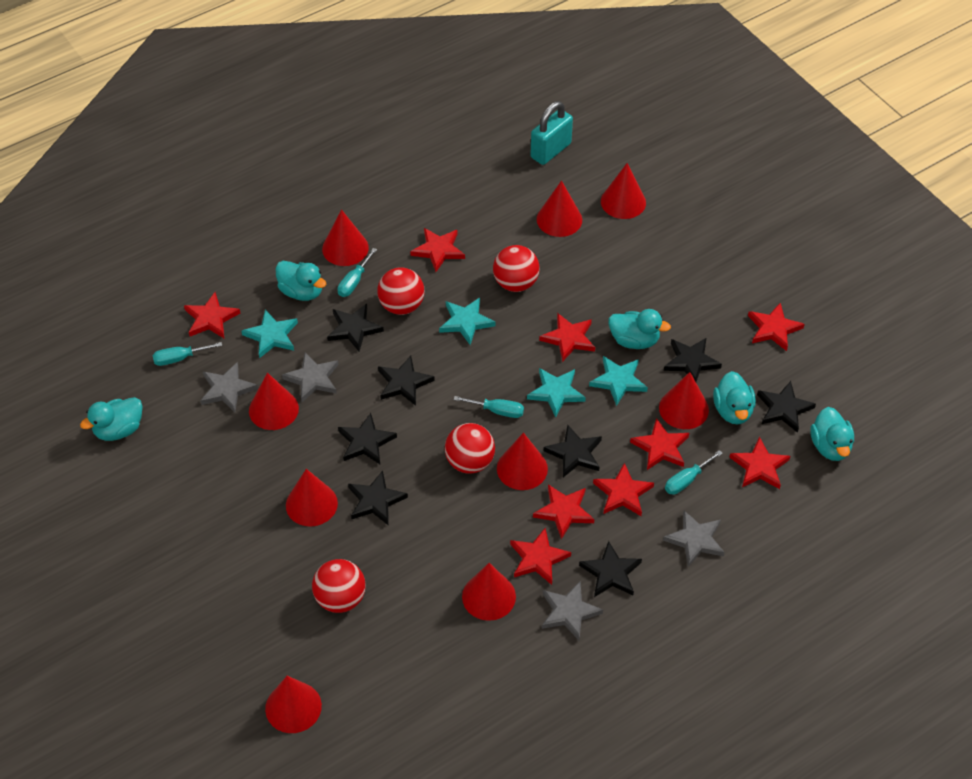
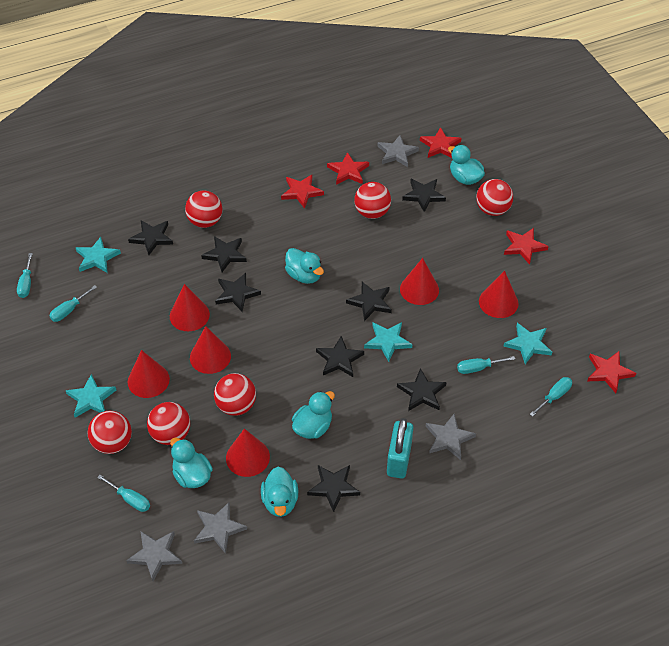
red ball: [312,559,366,613] [377,267,424,315] [445,423,495,474] [493,245,540,292] = 4 -> [87,411,132,454] [147,402,190,445] [185,190,222,228] [214,373,256,416] [354,182,391,219] [476,179,513,216] = 6
red cone: [249,373,299,430] [265,676,322,733] [286,469,338,527] [322,209,369,266] [462,563,516,621] [497,432,548,490] [537,180,582,237] [601,163,646,219] [659,372,709,429] = 9 -> [128,350,170,398] [170,284,210,331] [190,326,231,374] [226,428,270,477] [400,258,439,305] [479,271,519,318] = 6
red star: [184,292,240,338] [410,228,465,272] [510,528,571,585] [533,484,594,539] [539,313,595,362] [593,463,654,516] [630,418,689,470] [729,437,790,489] [748,303,805,351] = 9 -> [281,175,324,209] [327,152,369,185] [420,127,461,158] [504,228,549,265] [587,351,636,393] = 5
turquoise screwdriver: [152,342,222,366] [338,248,377,297] [454,396,524,418] [665,450,723,495] = 4 -> [17,253,33,298] [49,285,97,322] [97,475,150,512] [457,356,515,374] [530,377,572,417] = 5

